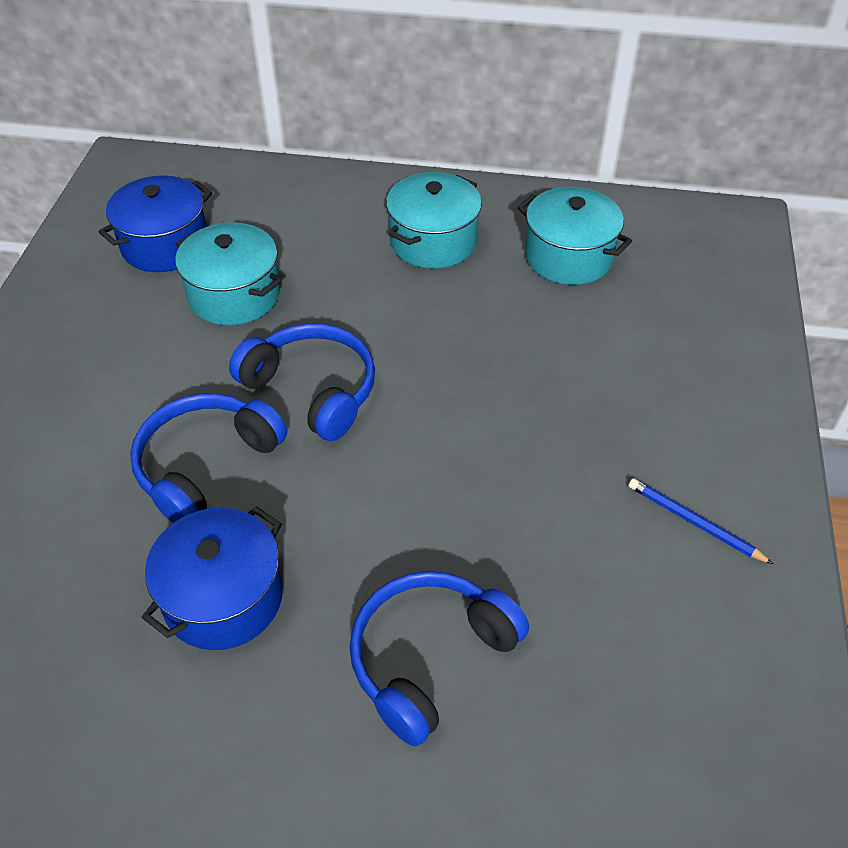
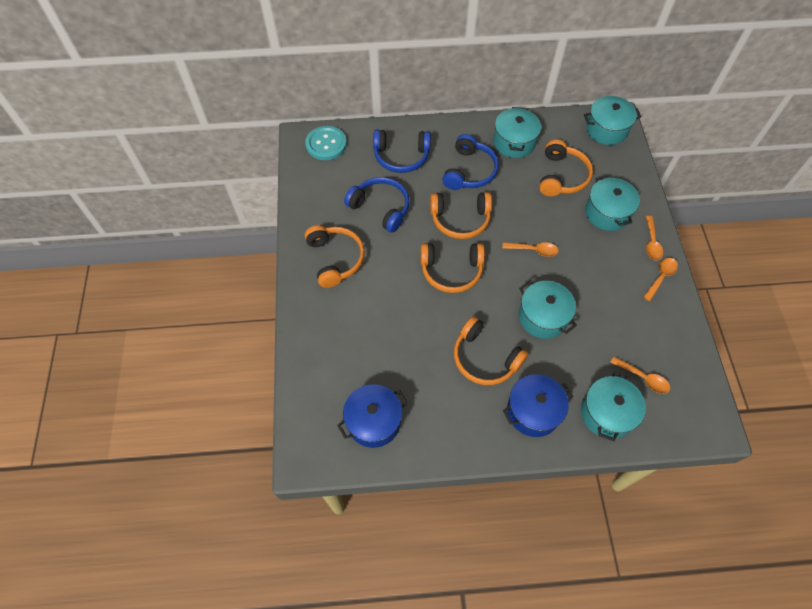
blue pencil: [629,478,773,564] = 1 -> none = 0
orange headphones: none = 0 -> [305,225,365,288] [421,243,485,293] [430,192,492,239] [454,316,528,385] [539,139,593,196] = 5
orange spoon: none = 0 -> [502,242,559,257] [610,357,670,394] [643,258,678,301] [646,216,663,261] = 4
turquoise button: none = 0 -> [305,126,347,160] = 1
turquoise pot: [175,223,282,325] [386,172,482,269] [517,187,632,285] = 3 -> [493,107,541,158] [519,280,577,339] [581,372,646,441] [584,96,641,145] [585,176,640,231] = 5

